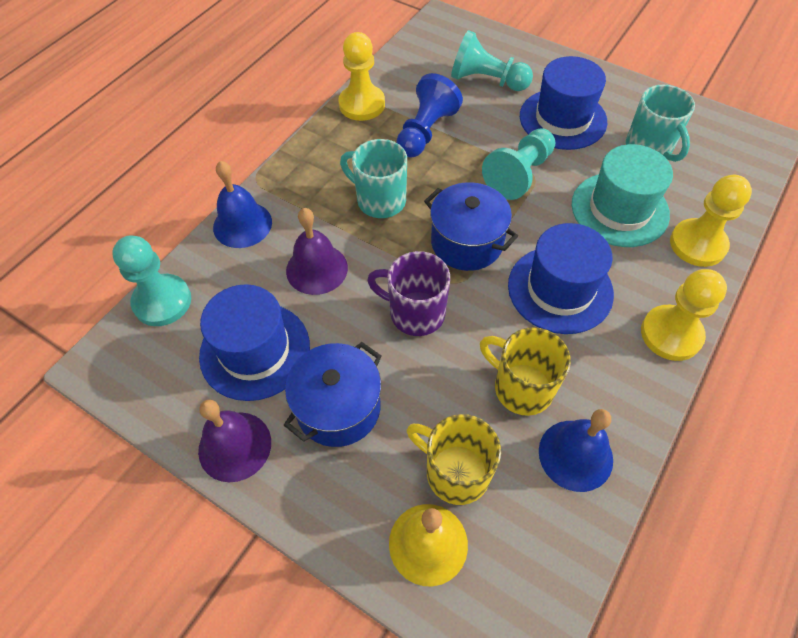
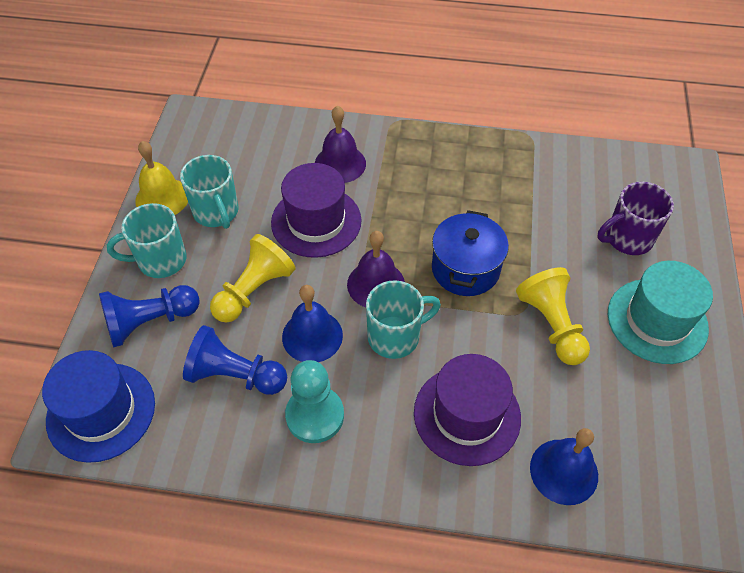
blue hat: [199,284,310,401] [508,223,614,334] [520,56,607,150] = 3 -> [42,350,155,463] = 1
blue pawn: [396,73,463,158] = 1 -> [99,285,200,347] [183,325,287,395] = 2
blue pot: [284,342,382,447] [424,182,518,271] = 2 -> [432,210,509,296] = 1
purple hat: none = 0 -> [271,163,361,258] [414,354,521,466] = 2
turquoise mug: [340,139,407,218] [626,85,695,162] = 2 -> [107,203,187,278] [180,155,239,229] [366,280,441,359] = 3
turquoise pawn: [112,236,191,326] [451,30,533,91] [482,128,555,200] = 3 -> [285,360,344,443] = 1
yellow mug: [407,414,501,505] [480,327,571,416] = 2 -> none = 0
yellow pawn: [339,32,385,121] [641,269,727,361] [670,175,752,267] = 3 -> [210,234,296,323] [516,267,590,365] = 2

